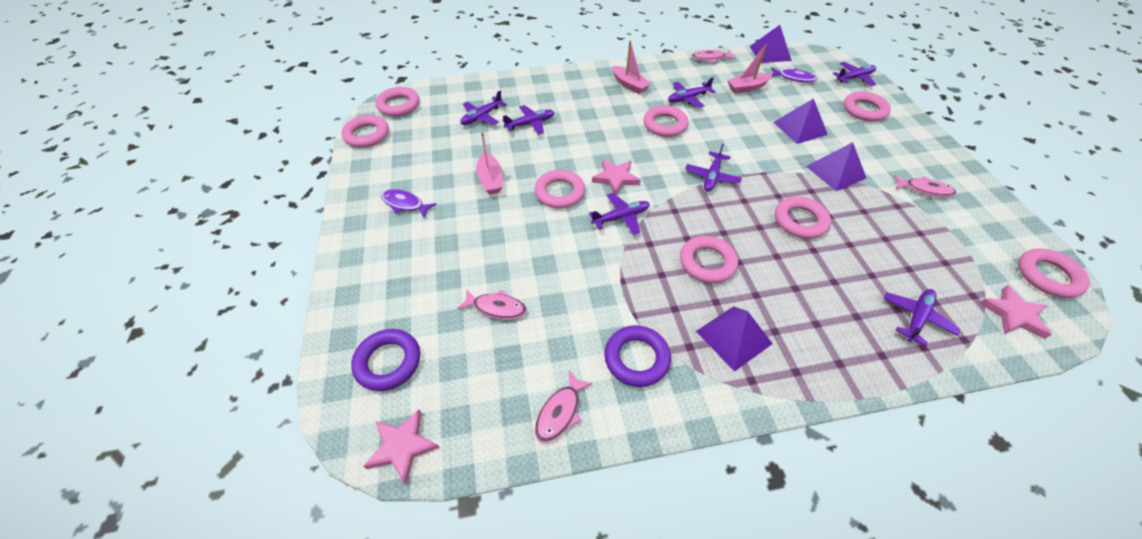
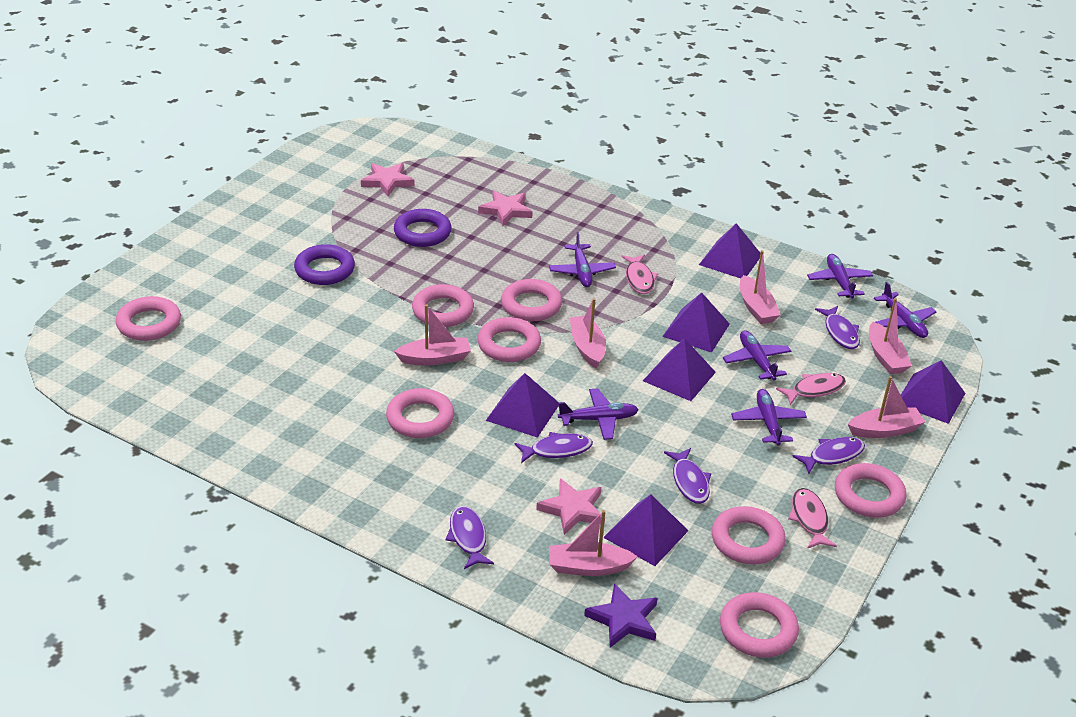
pink boat: [476,132,502,195] [613,41,651,94] [727,44,773,94] = 3 -> [394,304,471,366] [549,510,638,576] [570,298,606,368] [740,250,780,324] [848,376,925,438] [869,298,912,374] = 6
pink fish: [457,289,527,320] [535,371,593,443] [692,50,736,63] [894,175,956,197] = 4 -> [621,255,658,294] [776,373,846,405] [788,488,837,549] = 3
purple fish: [381,189,437,218] [771,67,817,82] = 2 -> [445,506,494,569] [515,432,593,463] [664,448,711,504] [792,437,865,474] [815,306,860,349] = 5
purple plane: [460,90,507,125] [502,105,555,135] [589,193,650,235] [668,77,715,108] [685,144,742,192] [833,62,877,86] [884,289,960,346] = 7 -> [549,232,616,287] [558,388,639,440] [723,330,791,381] [731,389,807,446] [807,254,873,299] [874,282,936,338] = 6
purple pyramid: [696,306,773,372] [749,25,792,63] [773,98,828,144] [806,142,866,191] = 4 -> [486,373,559,438] [603,495,688,566] [643,338,716,401] [662,292,730,353] [699,223,760,278] [901,360,965,424] = 6
purple star: none = 0 -> [584,583,658,648] = 1

